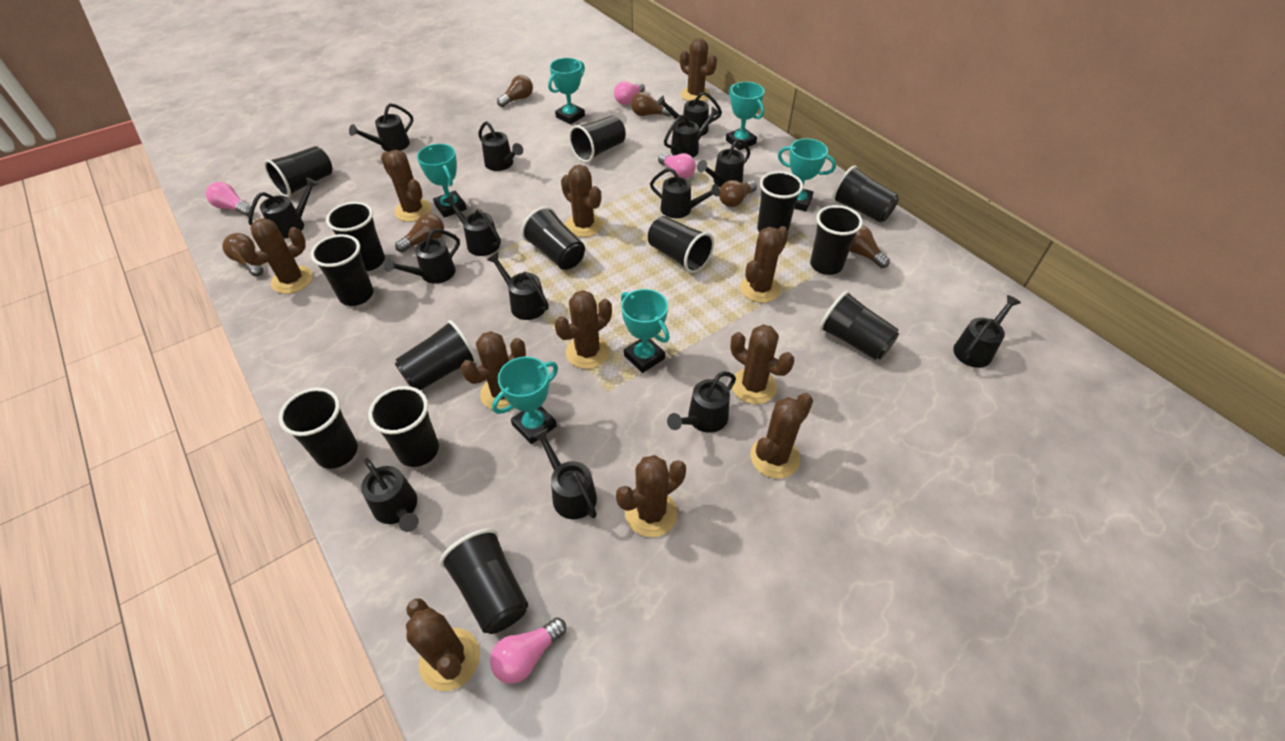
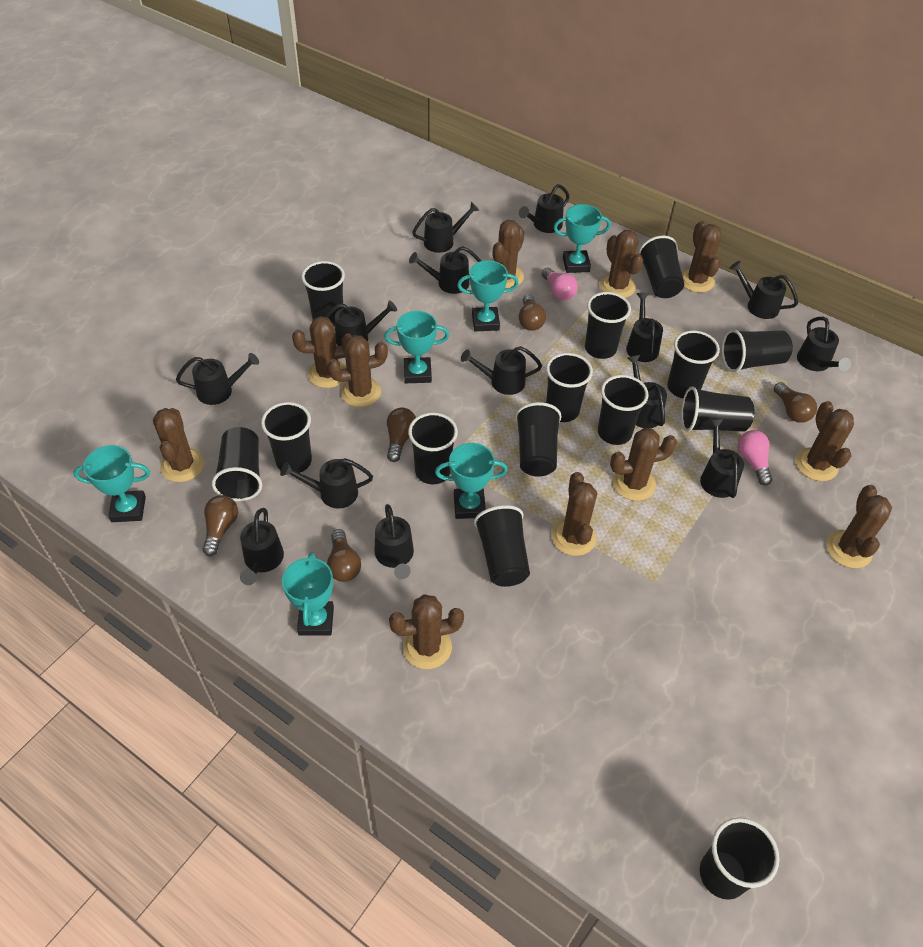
brown light bulb: [222,233,263,276] [395,214,444,252] [497,75,533,107] [631,92,673,117] [719,180,757,207] [850,225,890,268] = 6 -> [203,495,238,556] [327,529,361,582] [387,407,416,462] [519,294,546,331] [774,382,817,423] = 5
pink light bulb: [206,182,251,216] [490,617,566,684] [614,81,645,105] [658,153,696,179] = 4 -> [542,267,578,300] [738,430,773,486] = 2

